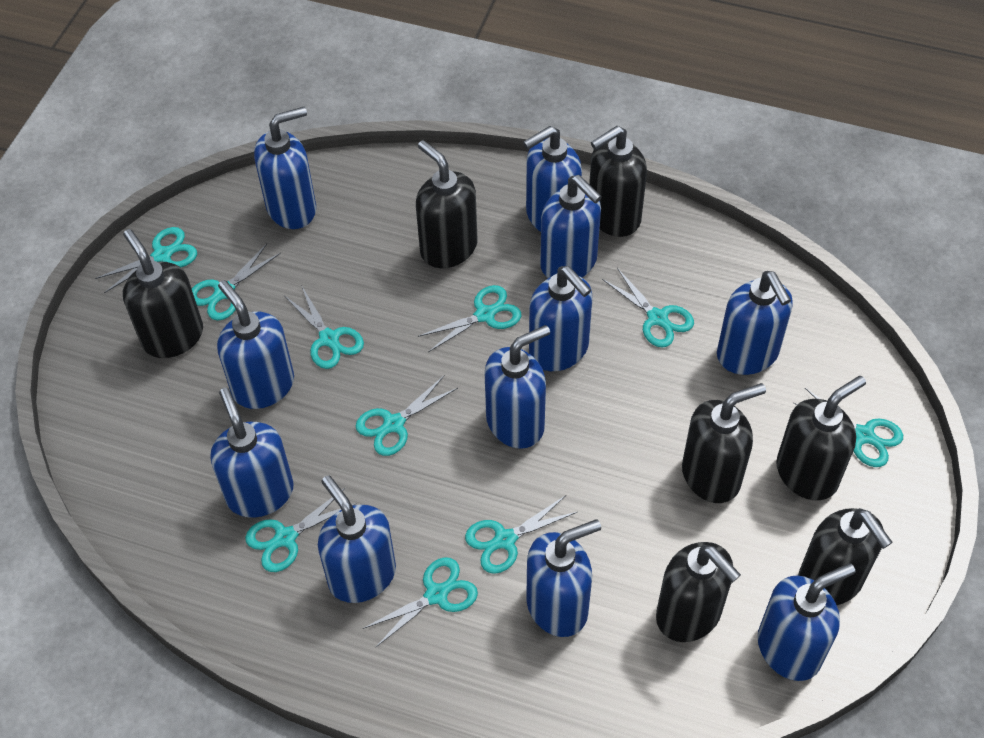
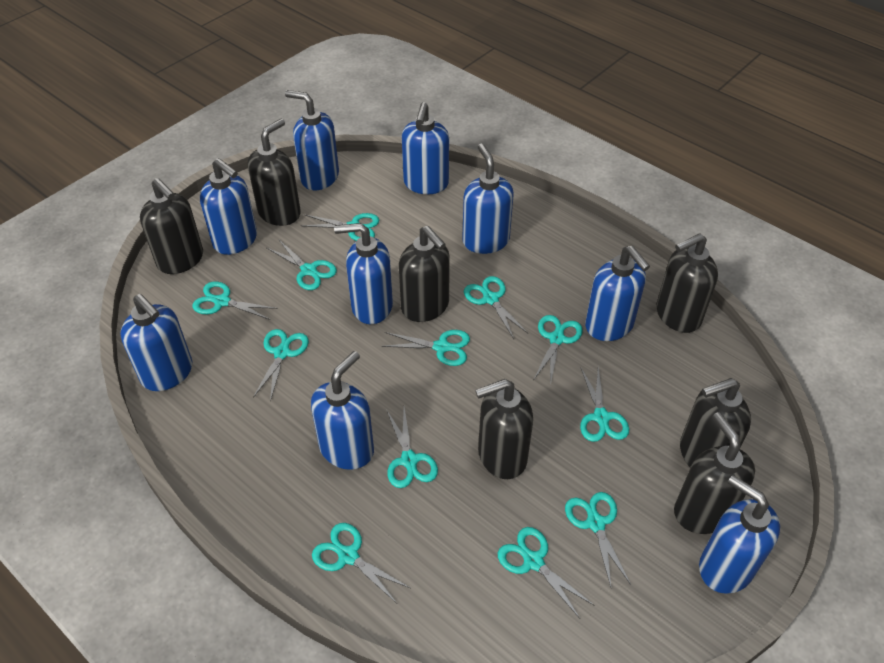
blue soap dispenser: [211,387,294,518] [217,280,294,409] [254,107,316,229] [318,475,396,603] [485,325,550,449] [523,126,582,232] [527,519,601,637] [529,266,593,371] [540,175,602,278] [717,271,793,375] [757,563,855,681] = 11 -> [120,294,192,391] [200,158,257,255] [285,90,339,190] [311,351,374,470] [334,223,393,324] [402,102,449,194] [462,144,514,254] [585,246,650,341] [699,475,780,594] = 9
turquoise scissors: [95,227,197,293] [192,244,281,321] [245,488,357,572] [285,285,364,369] [356,375,458,456] [363,557,478,647] [418,285,522,352] [465,495,577,574] [602,268,694,348] [793,388,903,467] = 10 -> [192,281,278,320] [253,329,309,402] [267,239,337,290] [301,213,379,241] [312,523,410,603] [382,330,470,366] [386,408,438,488] [464,276,528,339] [498,527,595,619] [534,315,583,386] [565,492,631,587] [580,367,629,442] = 12

